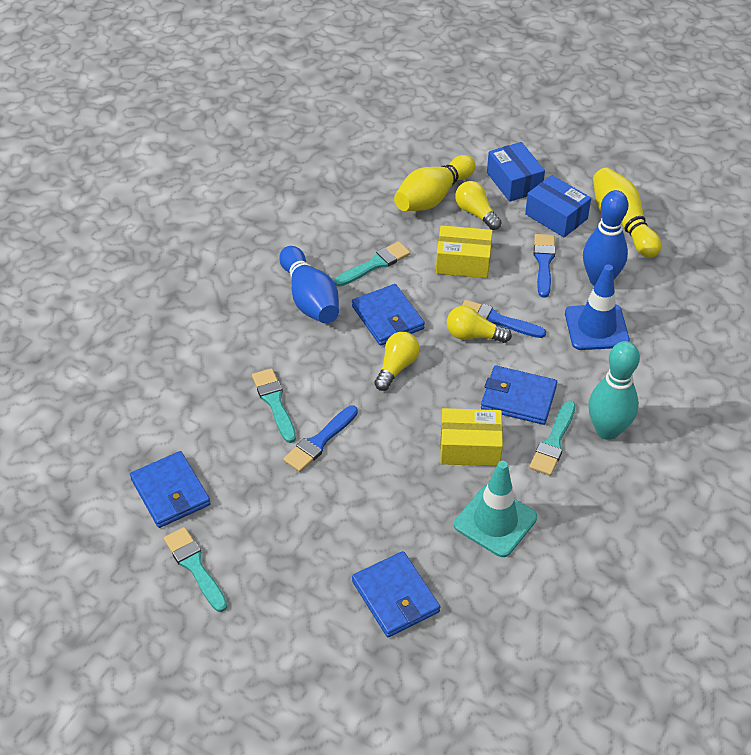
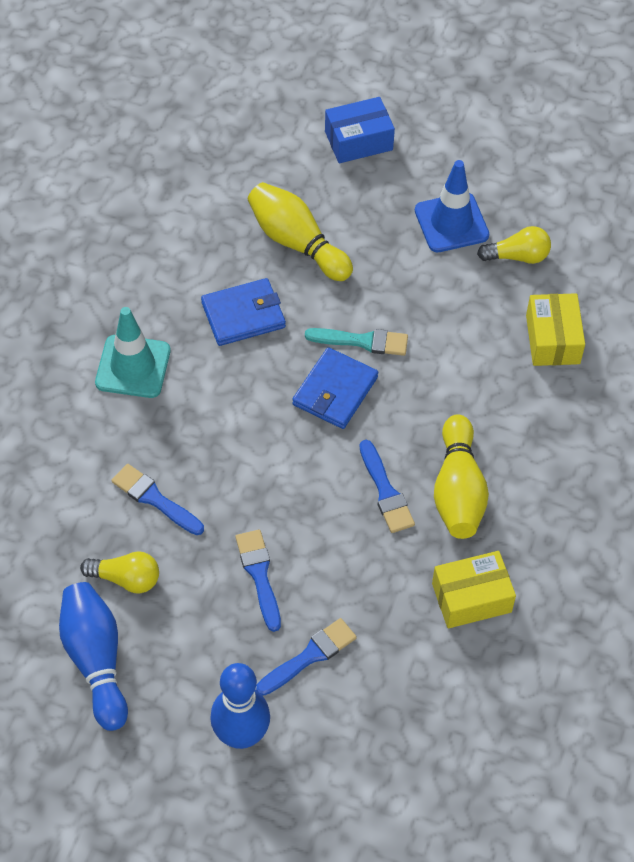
blue box: [487,142,545,202] [525,175,591,237] = 2 -> [325,97,395,163] = 1
blue brush: [283,406,358,472] [462,300,546,338] [534,234,555,298] = 3 -> [111,464,204,535] [235,530,281,632] [256,618,357,696] [359,440,415,533] = 4
blue wallet: [130,451,211,528] [352,284,425,346] [352,551,440,637] [481,365,557,425] = 4 -> [201,278,286,346] [292,347,378,429] = 2
turquoise bowling pin: [588,341,640,440] = 1 -> none = 0
turquoise brush: [164,527,227,612] [252,368,296,443] [334,241,411,287] [529,401,576,476] = 4 -> [305,328,408,356] = 1
yellow light bulb: [374,332,420,391] [447,306,512,343] [455,181,501,230] = 3 -> [80,551,159,594] [477,226,551,264] = 2

